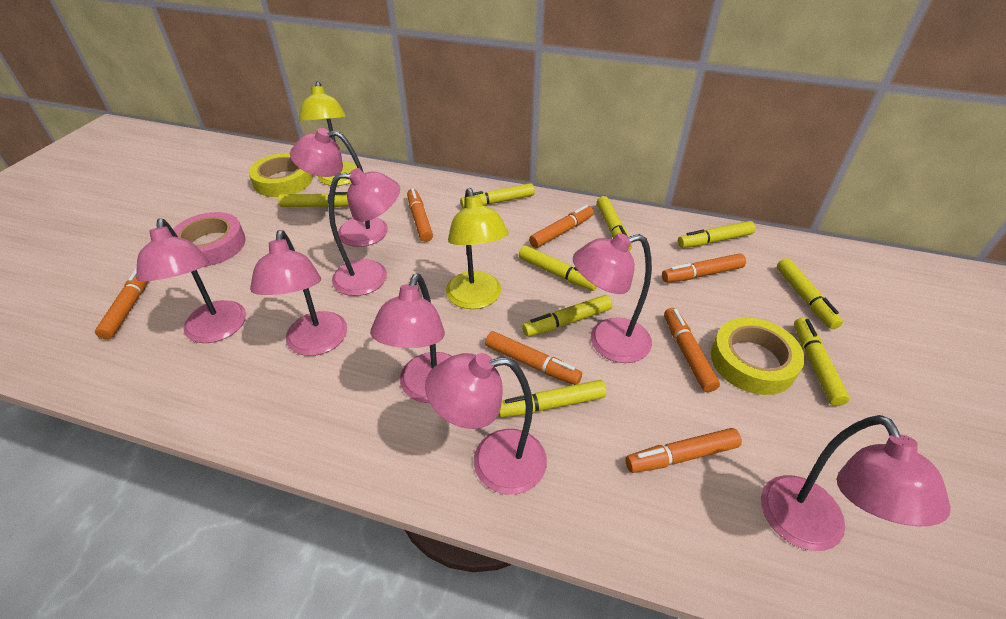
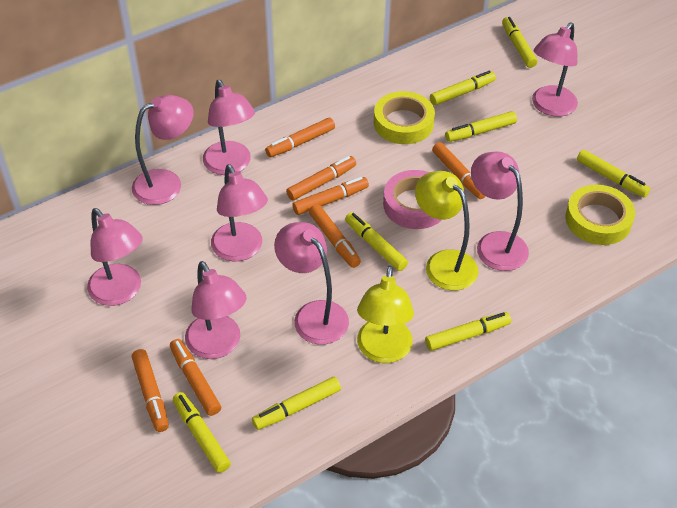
yellow marker: [278,192,349,207] [460,183,535,208] [499,380,606,418] [519,245,597,291] [522,295,612,337] [597,196,632,251] [678,221,756,248] [777,258,843,329] [794,317,850,406] = 9 -> [173,392,231,473] [252,377,341,430] [345,212,408,271] [425,312,511,351] [430,71,496,105] [445,111,517,142] [502,17,537,68] [577,150,650,198] = 8

